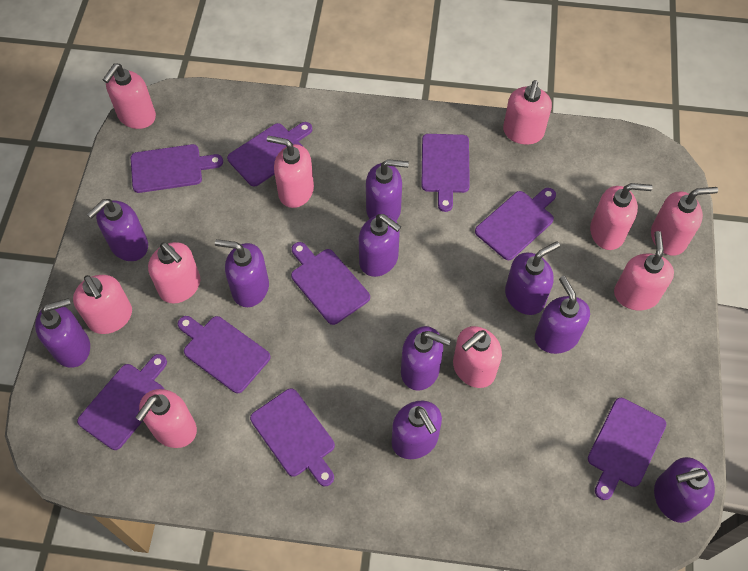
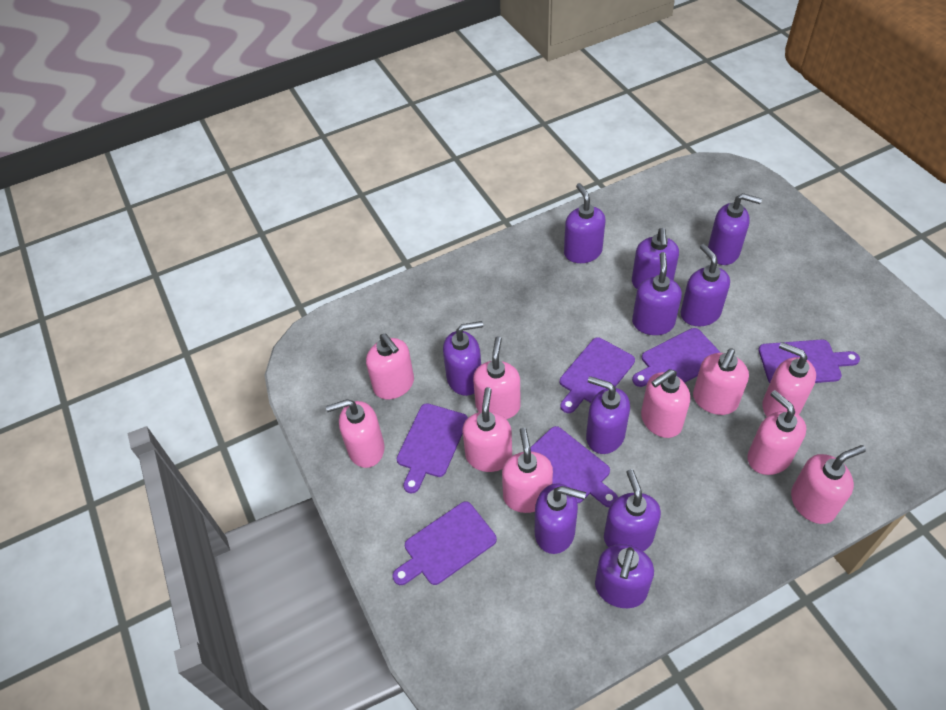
purple cutting board: [77,354,167,450] [131,144,223,193] [178,316,270,393] [227,122,312,186] [250,388,335,486] [291,242,370,325] [421,134,470,212] [475,188,556,260] [588,398,666,500] = 9 -> [393,501,497,585] [397,403,468,493] [530,426,618,507] [560,337,635,413] [632,328,721,387] [758,339,860,383] = 6

